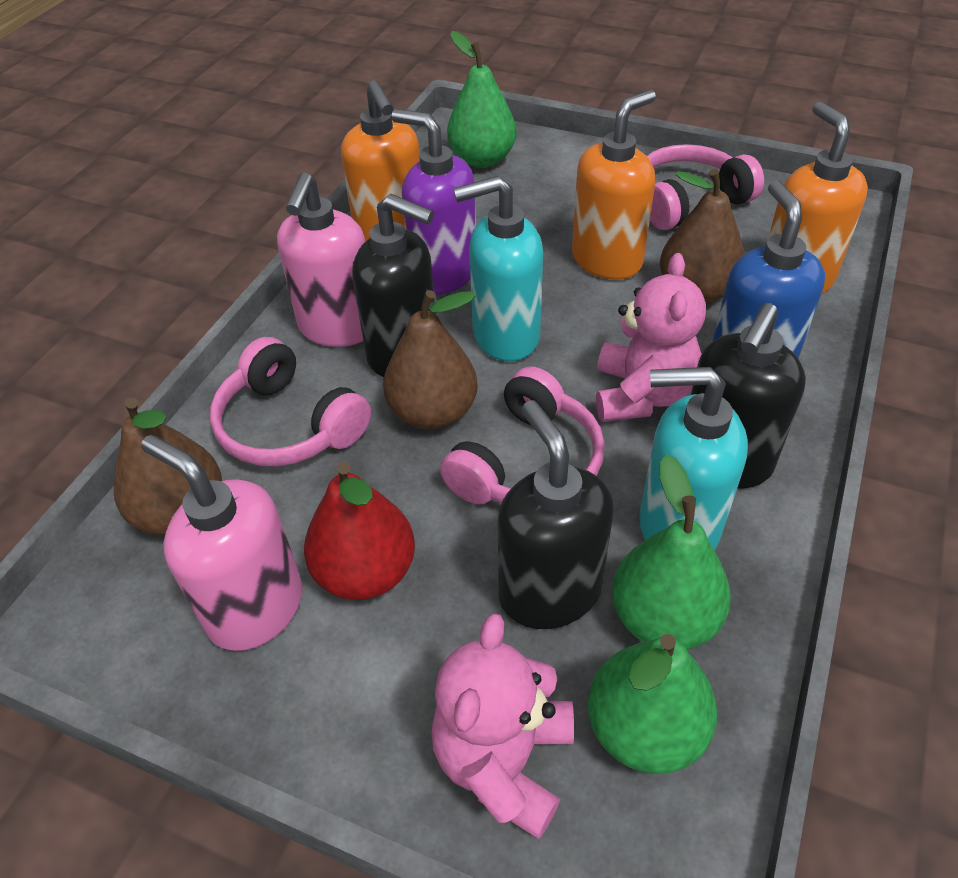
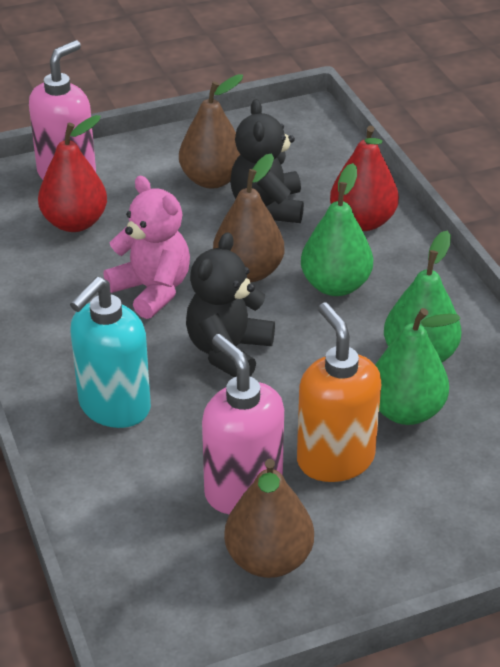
black soap dispenser: [352,194,436,377] [497,400,614,629] [691,303,806,489] = 3 -> none = 0
black teddy bear: none = 0 -> [186,232,275,377] [230,99,304,223] = 2
blue soap dispenser: [712,180,825,359] = 1 -> none = 0
orange soap dispenser: [341,80,420,241] [572,90,656,280] [766,101,868,294] = 3 -> [297,302,381,482] = 1
pink headphones: [210,337,371,467] [440,366,605,504] [647,144,764,230] = 3 -> none = 0
pink teddy bear: [431,613,574,839] [596,253,706,422] = 2 -> [103,176,190,319] = 1
purple soap dispenser: [392,109,476,294] = 1 -> none = 0
red pear: [304,462,415,600] = 1 -> [38,115,107,232] [330,126,399,231] = 2
turquoise soap dispenser: [453,176,543,361] [639,367,748,551] = 2 -> [70,277,151,428] = 1

